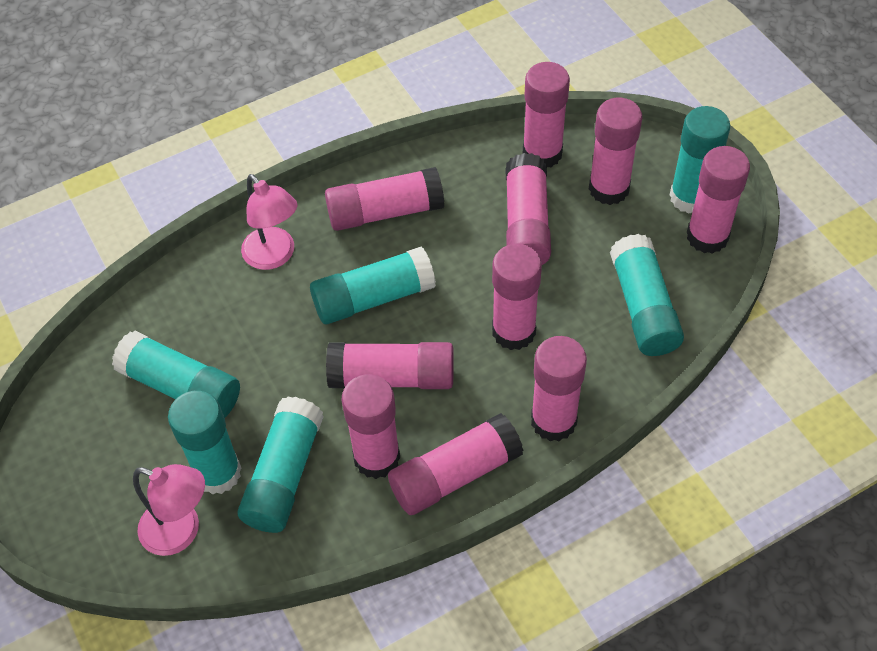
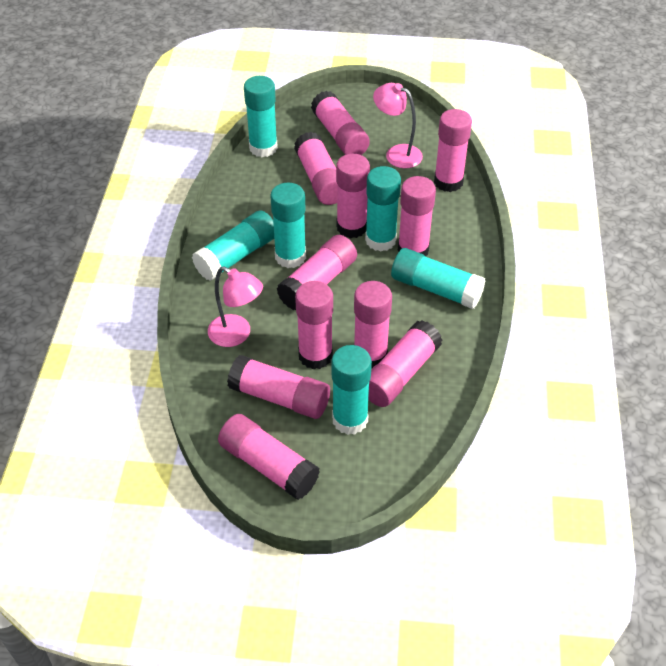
pink glue stick: [325,167,444,231] [326,342,454,389] [341,374,400,479] [388,413,524,515] [492,244,542,350] [506,153,551,265] [523,62,570,168] [531,336,587,441] [589,98,642,205] [687,146,750,254] = 10 -> [218,414,320,500] [227,355,330,419] [277,235,357,310] [294,132,337,205] [295,281,333,370] [311,91,370,155] [336,154,370,238] [354,281,392,369] [368,320,443,407] [398,176,436,256] [434,109,472,192] = 11

